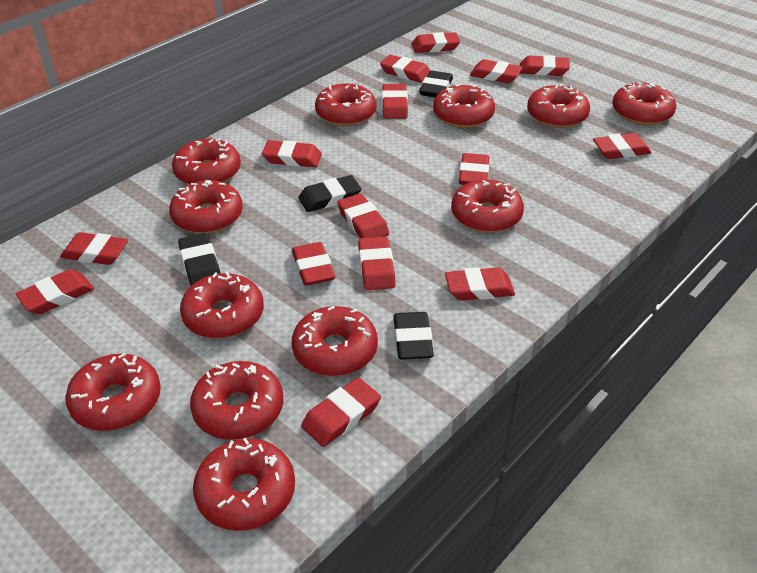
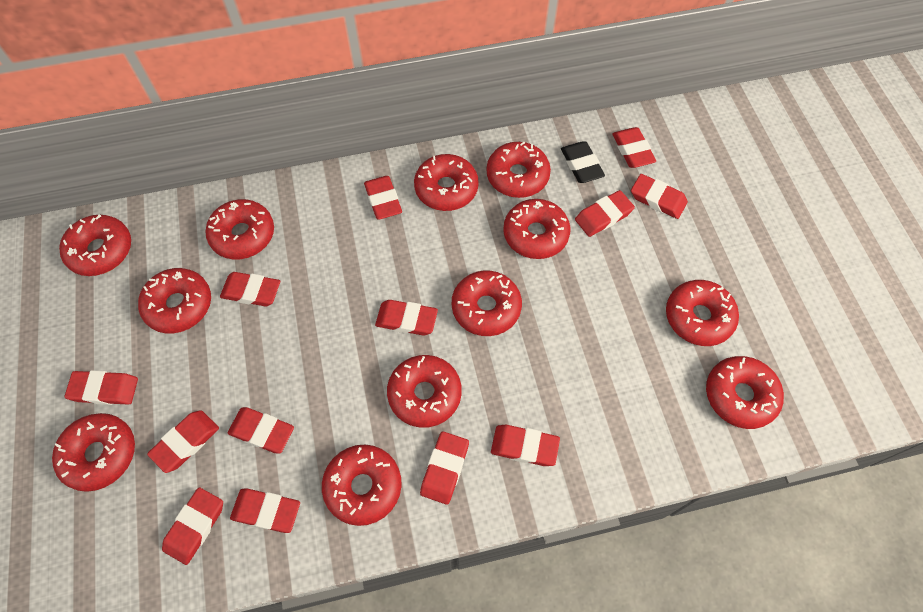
black eraser: [178,233,221,286] [298,175,361,212] [393,312,434,360] [419,71,453,98] = 4 -> [561,141,605,183] = 1
red eraser: [16,269,94,314] [60,232,128,265] [262,140,322,167] [292,242,335,285] [301,377,381,447] [337,193,389,238] [358,236,396,290] [380,55,430,83] [382,84,408,119] [412,32,460,53] [445,268,515,300] [459,153,489,185] [470,59,523,83] [520,55,570,76] [593,133,651,159] = 15 -> [65,370,138,405] [147,410,219,473] [162,487,223,565] [220,272,280,306] [228,407,294,454] [230,488,300,533] [364,176,402,220] [375,300,438,336] [420,431,469,505] [491,425,560,466] [575,190,635,237] [612,127,656,168] [631,174,688,219] = 13

